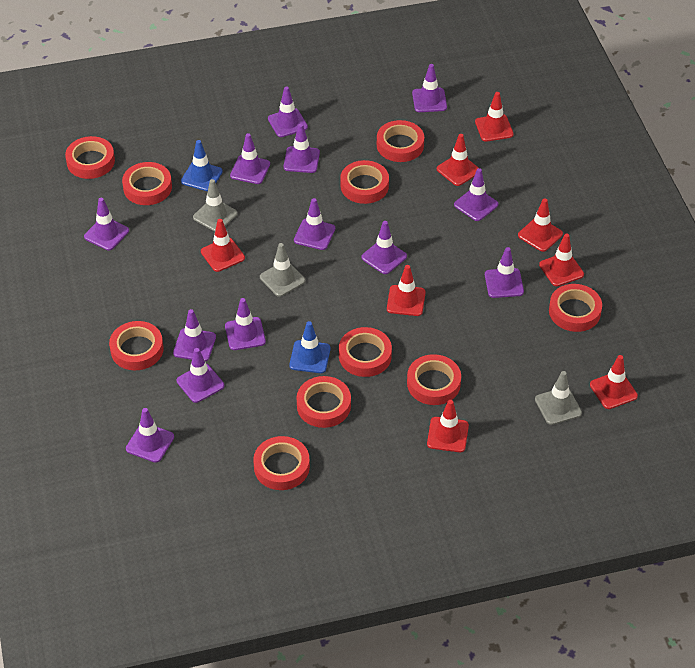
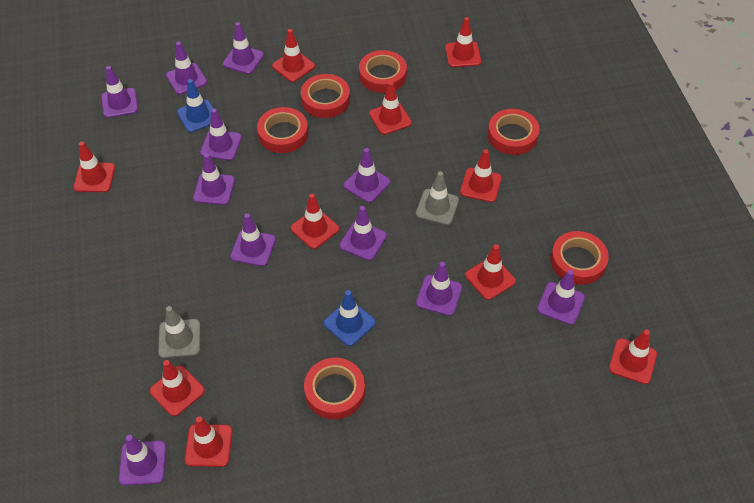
grey traffic cone: [193,179,238,232] [260,243,305,297] [535,371,582,425] = 3 -> [158,306,200,358] [416,171,459,225] = 2
purple traffic cone: [84,198,129,250] [126,408,174,463] [173,309,216,361] [177,348,224,403] [225,298,266,350] [230,133,270,184] [268,86,308,137] [284,123,320,173] [294,198,335,250] [361,221,407,274] [412,64,447,112] [454,168,498,221] [485,247,524,298] = 13 -> [101,66,138,118] [119,435,166,485] [166,42,207,95] [193,153,235,205] [200,109,242,161] [223,22,264,74] [230,213,276,266] [339,206,387,261] [343,148,390,203] [416,262,462,316] [537,270,585,325] = 11
red tape: [65,136,115,179] [109,321,164,370] [122,162,172,205] [253,436,310,490] [297,376,351,428] [339,327,392,377] [340,160,389,204] [377,120,424,162] [407,354,461,405] [549,284,602,332] = 10 -> [257,107,308,153] [301,74,350,118] [304,358,365,419] [359,50,407,93] [488,109,540,155] [551,231,609,285] = 6
red traffic cone: [201,219,245,272] [387,265,426,316] [427,400,469,452] [437,134,479,186] [475,92,514,142] [518,198,563,252] [539,234,584,286] [590,355,638,409] = 8 -> [74,141,115,192] [150,360,205,416] [185,416,233,467] [272,29,315,82] [291,194,339,249] [369,81,412,135] [445,17,481,67] [460,149,502,202] [465,244,516,300] [609,329,657,384] = 10

